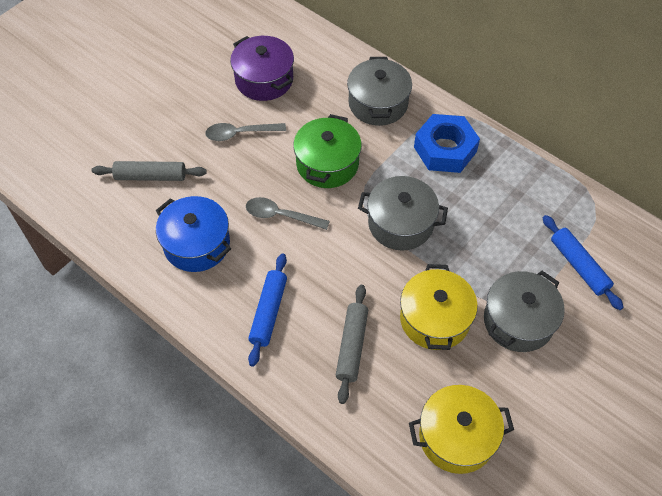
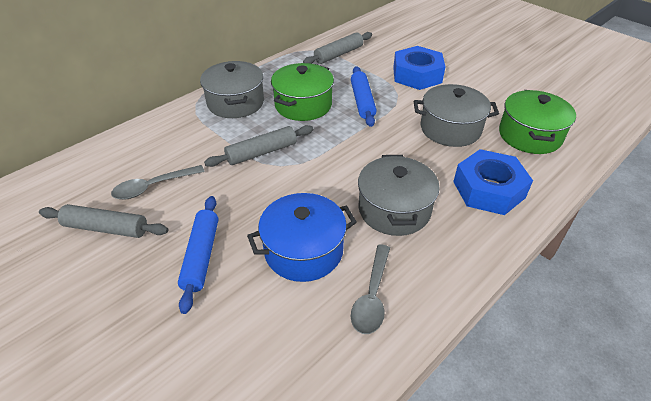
blue nut: [414,114,480,173] = 1 -> [393,46,445,90] [453,149,533,215] = 2
green pot: [293,114,362,188] = 1 -> [271,63,334,121] [499,90,576,154] = 2
grey rolling pin: [92,161,207,181] [336,285,368,404] = 2 -> [39,204,168,238] [204,125,313,167] [303,32,372,64] = 3
purple pot: [230,36,294,101] = 1 -> none = 0
yellow pot: [400,264,478,350] [409,385,514,474] = 2 -> none = 0

